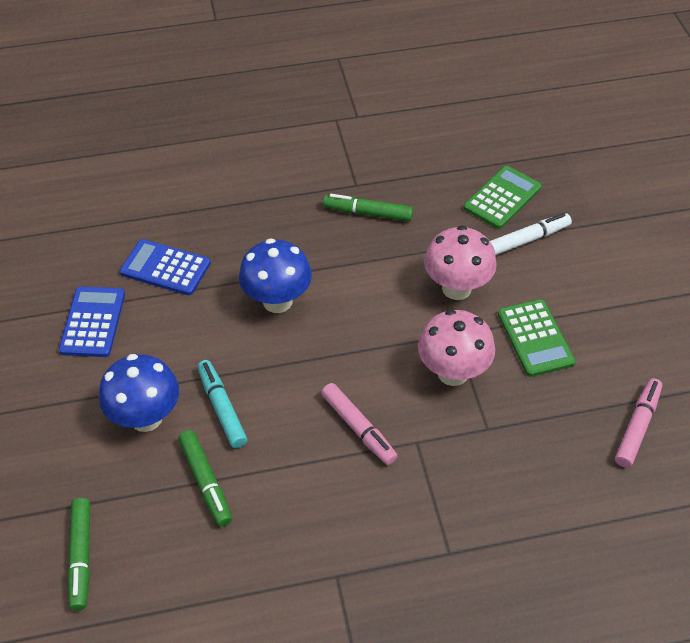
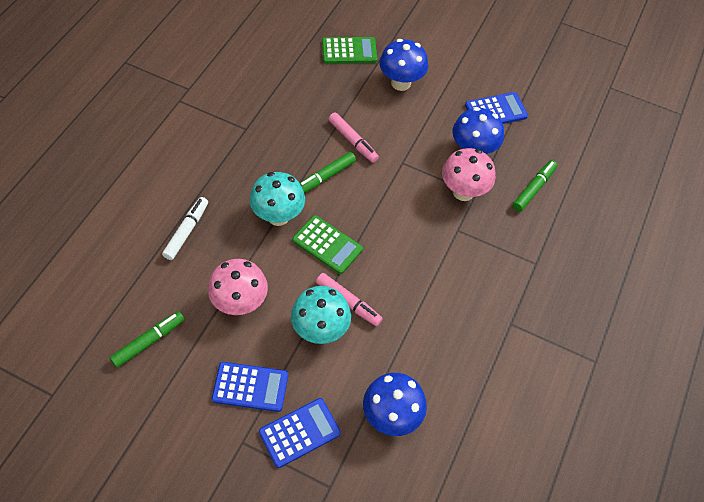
blue calculator: [59,287,125,357] [120,239,211,295] = 2 -> [212,362,288,412] [259,398,341,468] [465,92,528,124] = 3
blue mushroom: [99,354,179,432] [239,238,312,313] = 2 -> [363,373,427,436] [379,39,428,91] [453,107,504,154] = 3
turquoise marker: [197,360,247,448] = 1 -> none = 0
turquoise mushroom: none = 0 -> [250,172,305,226] [291,286,351,344] = 2

